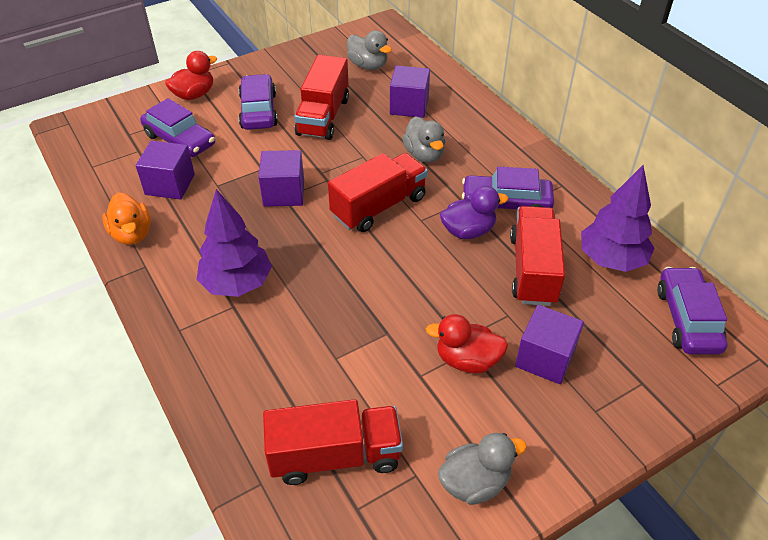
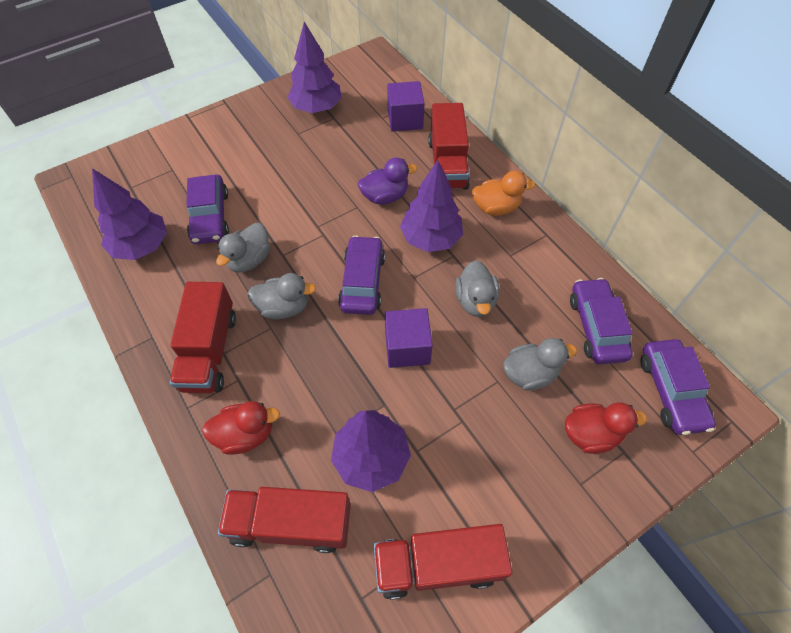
grey duck: [347,30,392,70] [402,116,445,163] [438,433,527,505] = 3 -> [216,223,270,273] [248,273,316,320] [455,260,500,317] [503,338,577,390] = 4
purple cube: [136,141,195,200] [258,150,304,207] [390,65,430,118] [515,305,584,384] = 4 -> [385,308,433,368] [387,81,425,132] = 2
purple tree: [197,189,272,297] [581,165,654,272] = 2 -> [92,168,167,260] [287,22,342,113] [331,410,411,492] [400,160,463,252] = 4

